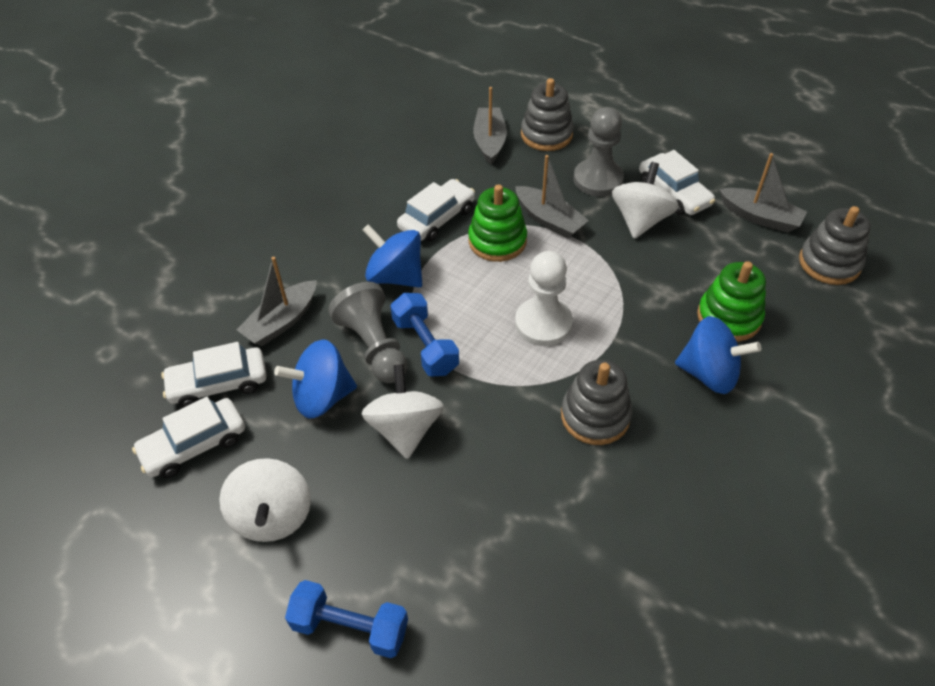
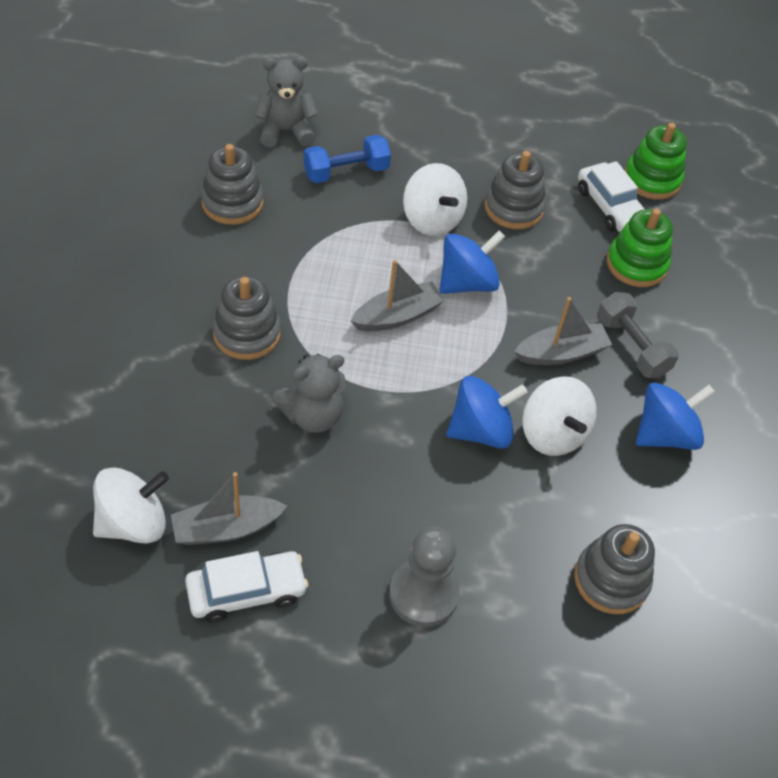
blue dumbbell: [285,580,408,658] [390,293,459,376] = 2 -> [304,135,391,183] = 1
grey boat: [237,257,316,346] [473,87,507,165] [515,155,589,238] [719,153,807,233] = 4 -> [171,472,287,545] [350,260,445,331] [514,297,612,365] = 3
grey dumbbell: none = 0 -> [597,292,679,378] = 1
grey pawn: [328,282,407,383] [573,107,624,197] = 2 -> [389,527,460,627] = 1
grey stacking toy: [521,78,574,151] [561,360,632,445] [799,206,871,285] = 3 -> [201,144,263,225] [213,276,281,360] [484,151,546,229] [574,524,655,614] = 4
grey teddy bear: none = 0 -> [255,57,318,147] [273,354,346,433] = 2
white car: [132,397,245,478] [161,342,267,408] [397,179,475,242] [639,150,715,215] = 4 -> [185,551,308,623] [578,161,645,232] = 2
white pawn: [515,251,573,346] = 1 -> none = 0

